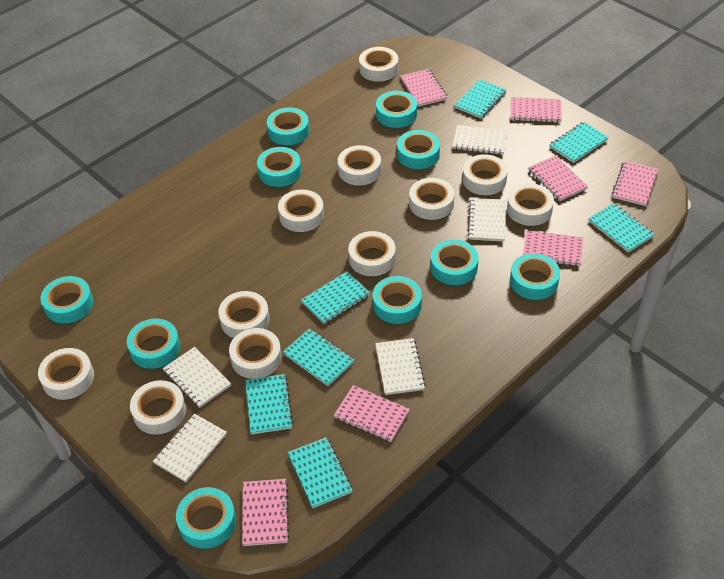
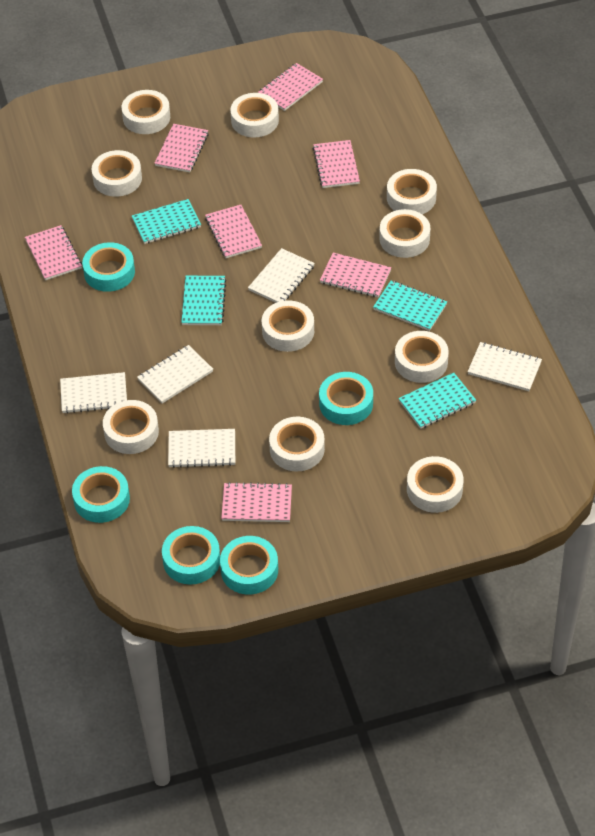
turquoise notebook: [245,374,293,434] [283,328,354,386] [288,437,353,508] [301,271,370,324] [454,79,506,118] [549,122,609,163] [588,203,654,253] = 7 -> [132,199,201,244] [181,276,227,325] [373,281,447,331] [398,372,476,429] = 4
turquoise tape: [41,276,93,323] [127,319,180,369] [176,487,236,549] [257,147,301,187] [267,107,309,145] [373,276,422,324] [376,91,417,128] [397,130,440,169] [430,239,479,285] [510,253,560,300] = 10 -> [72,466,130,523] [82,242,135,292] [162,526,220,585] [220,536,278,595] [319,372,373,425] = 5
white tape: [38,348,94,400] [130,380,186,435] [218,291,270,338] [229,328,282,379] [278,190,324,232] [338,145,381,186] [348,231,396,276] [359,47,398,82] [409,178,454,220] [463,154,508,195] [507,183,554,226] = 11 -> [92,150,142,197] [103,400,159,454] [122,90,170,134] [230,93,279,138] [262,300,314,352] [269,417,325,471] [379,209,430,258] [387,169,437,214] [395,331,449,383] [407,456,464,513] = 10

